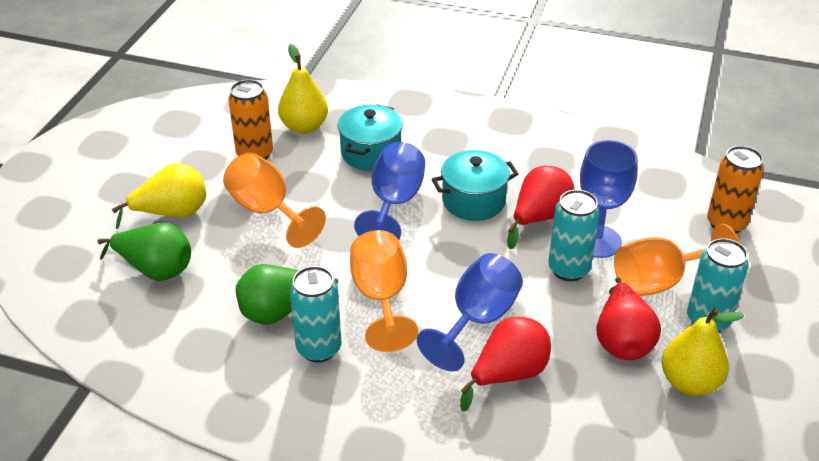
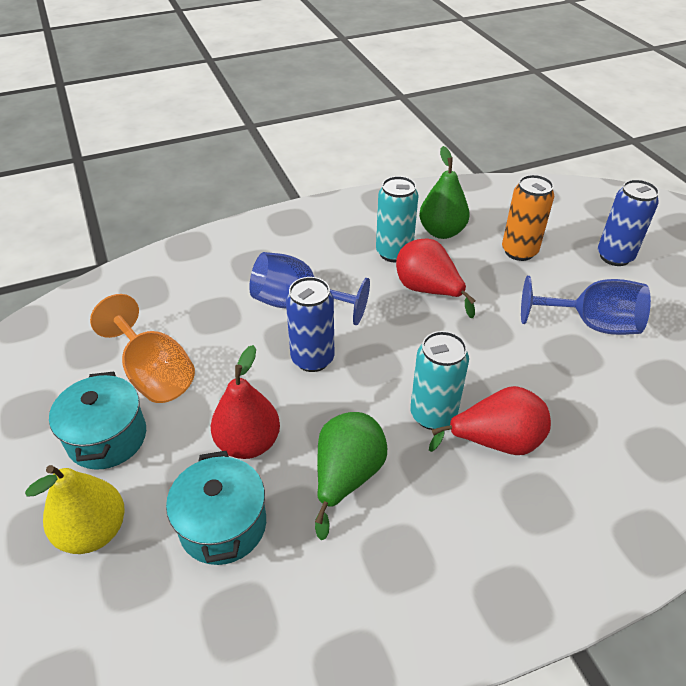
blue can: none = 0 -> [286,277,334,372] [598,179,659,266] = 2
blue goblet: [354,142,425,240] [417,253,523,372] [580,140,638,258] = 3 -> [249,252,370,325] [521,276,651,335] = 2
orange can: [228,79,273,159] [707,146,764,233] = 2 -> [502,175,554,261] = 1
orange goblet: [223,153,326,248] [350,230,418,352] [614,224,740,296] = 3 -> [90,294,195,403] = 1
turquoise can: [290,266,341,362] [548,190,600,281] [687,238,749,332] = 3 -> [376,176,418,262] [410,331,469,430] = 2
yellow pear: [112,163,206,229] [278,44,328,134] [662,308,744,396] = 3 -> [25,465,125,554] = 1

